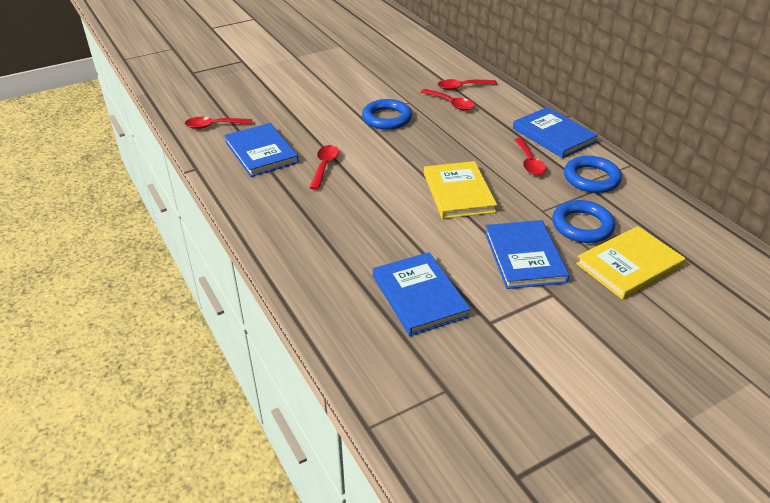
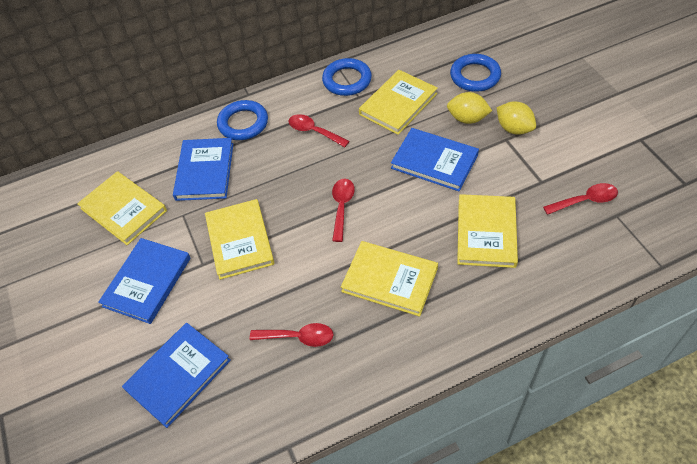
red spoon: [185,117,252,129] [310,145,339,190] [421,89,475,111] [438,79,497,90] [515,138,546,176] = 5 -> [250,323,333,347] [289,114,349,147] [332,179,355,242] [543,183,618,215] = 4
yellow book: [424,161,497,219] [576,226,685,299] = 2 -> [77,171,167,245] [205,199,274,280] [341,241,438,317] [359,70,438,135] [457,194,518,268] = 5
yellow lemon: none = 0 -> [447,92,492,124] [496,101,536,135] = 2

